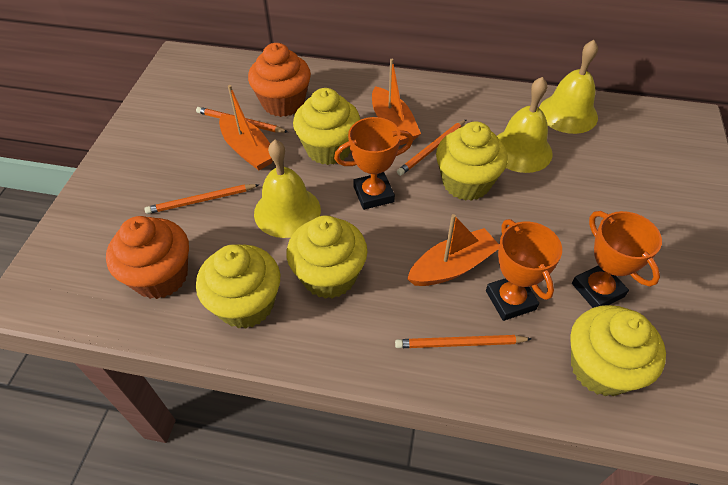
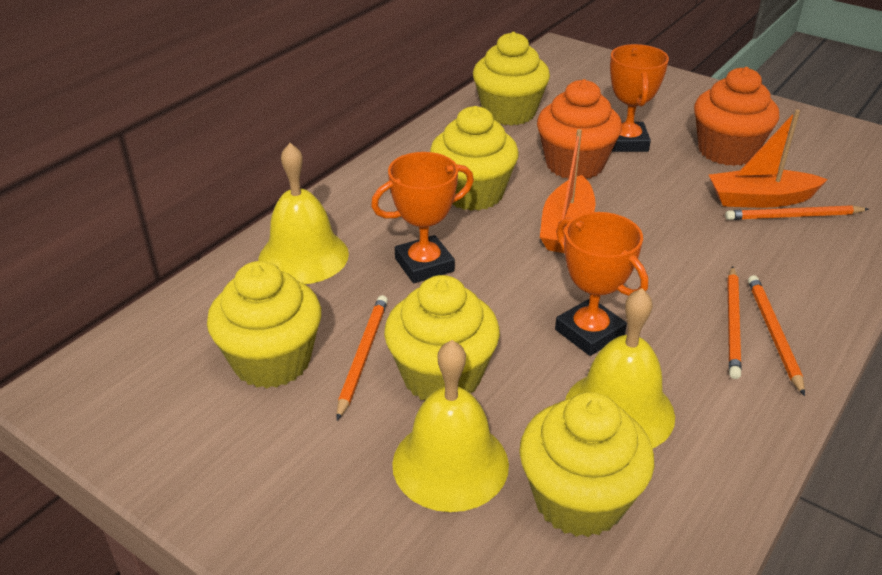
orange boat: [219,85,273,170] [372,59,421,145] [407,214,499,286] = 3 -> [540,129,596,253] [709,109,828,208] = 2

